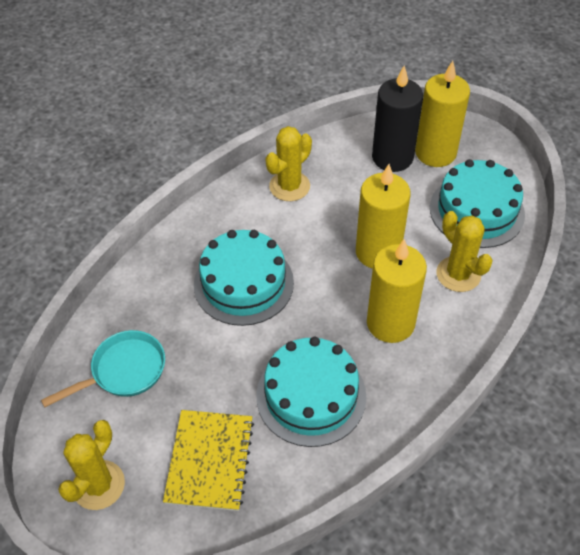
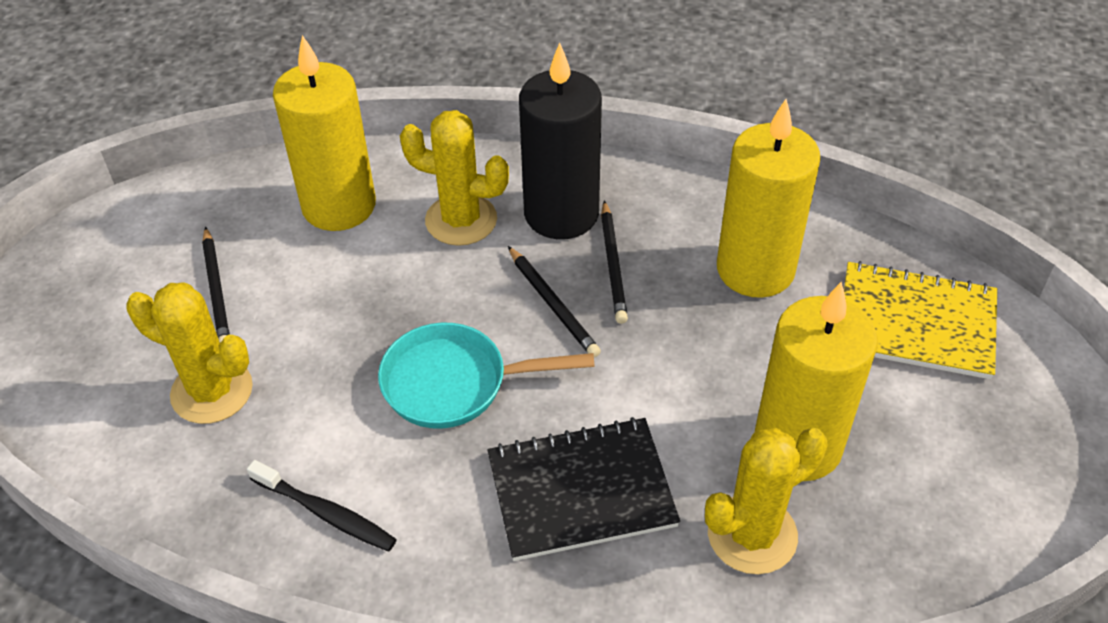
black notebook: none = 0 -> [487,417,680,561] = 1
black pencil: none = 0 -> [202,227,230,343] [508,246,601,357] [601,200,628,324] = 3
black toothbrush: none = 0 -> [247,460,397,551] = 1
turquoise cake: [194,230,294,326] [256,337,367,447] [430,159,525,248] = 3 -> none = 0

